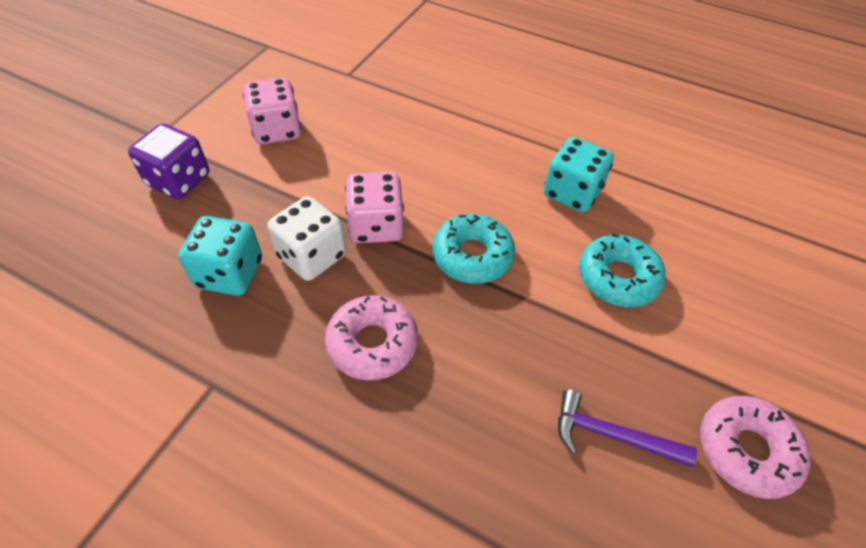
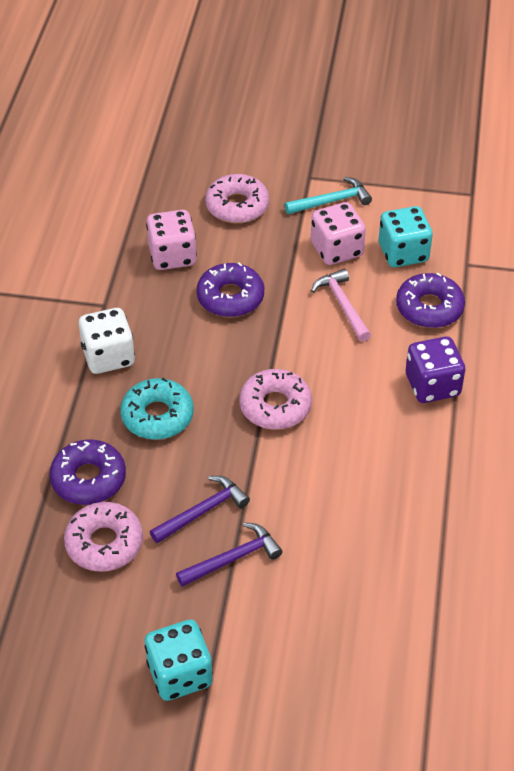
pink donut: [325,295,418,380] [700,396,811,499] = 2 -> [64,502,143,571] [205,174,269,223] [239,369,312,430] = 3
pink hammer: none = 0 -> [311,269,371,342] = 1
purple donut: none = 0 -> [49,440,126,505] [197,262,264,317] [396,273,465,328] = 3
purple hammer: [558,389,697,467] = 1 -> [150,476,250,543] [176,522,283,587] = 2
turquoise donut: [432,214,515,284] [579,234,666,307] = 2 -> [120,378,194,440] = 1
turquoise hammer: none = 0 -> [285,177,372,214] = 1

